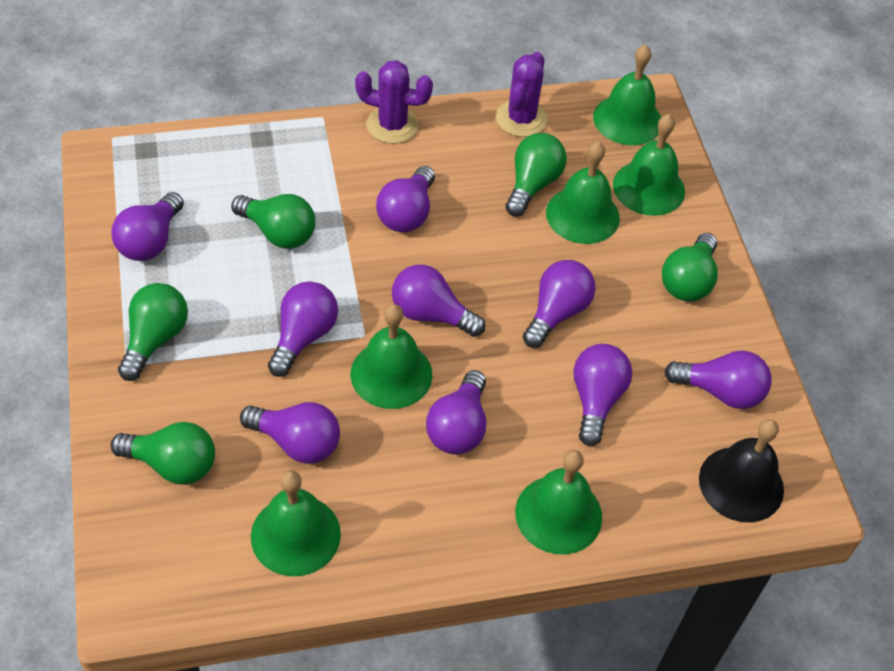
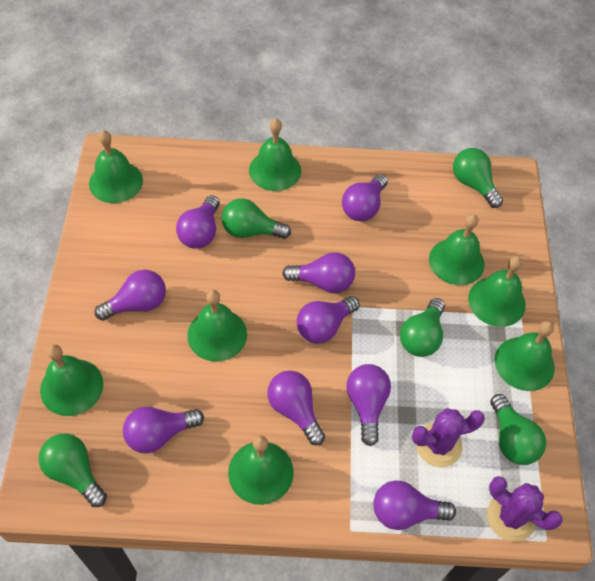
black bell: [699,419,784,523] = 1 -> none = 0
green bell: [251,470,341,577] [351,304,432,409] [515,450,602,554] [546,142,620,244] [593,45,661,145] [613,114,685,216] = 6 -> [40,345,103,416] [89,130,143,203] [187,290,247,362] [228,436,294,505] [249,119,301,191] [429,214,485,285] [468,256,526,327] [495,321,555,391] = 8

